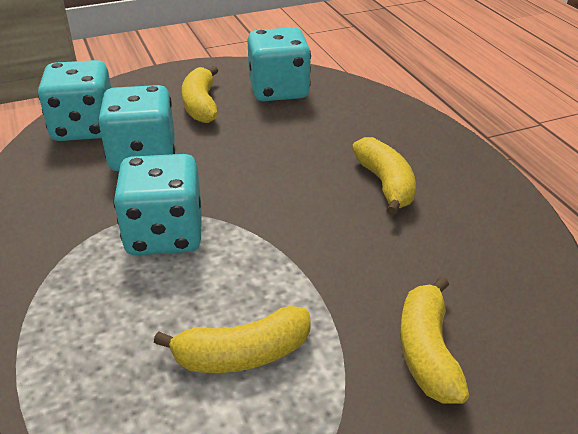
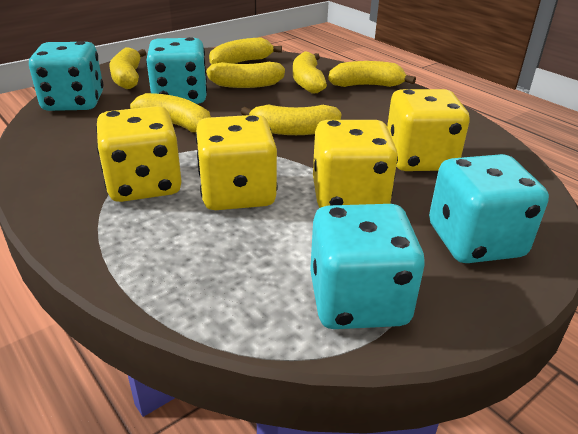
yellow banana: [154,306,311,373] [182,66,219,123] [352,137,416,215] [400,276,469,404] = 4 -> [110,47,146,89] [130,93,211,132] [206,62,285,88] [209,38,282,64] [241,104,342,135] [293,51,327,94] [328,61,416,87] = 7
yellow dice: none = 0 -> [96,106,182,202] [195,115,278,210] [313,120,398,208] [387,89,470,171] = 4

